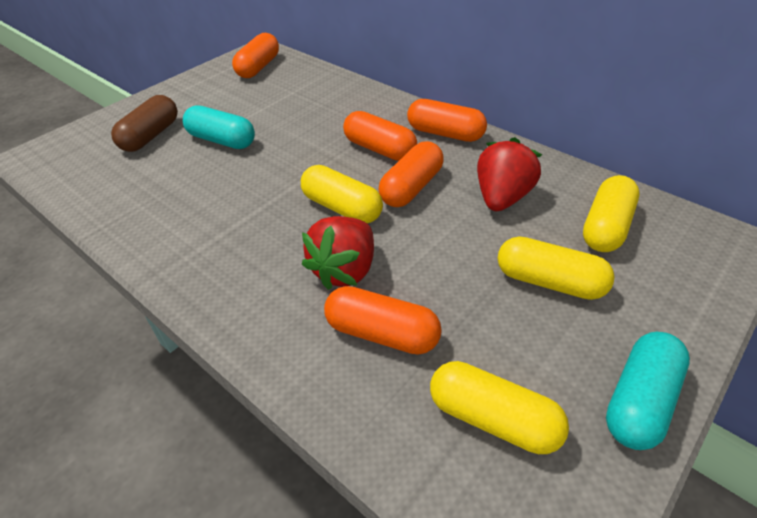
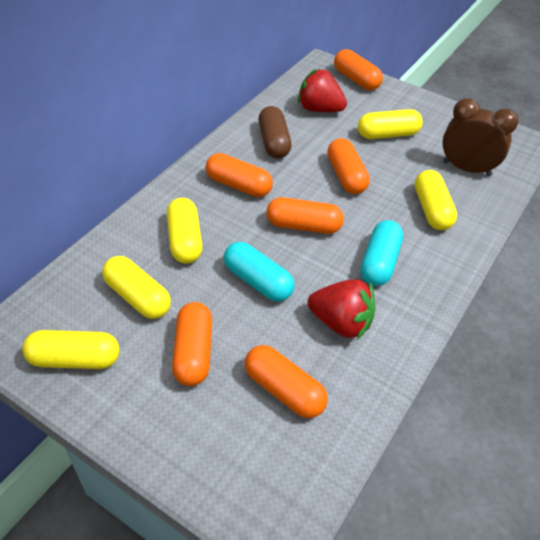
brown clock: none = 0 -> [442,98,518,176] = 1
orange capsule: [232,33,279,78] [324,286,442,355] [343,111,417,161] [378,141,444,207] [407,99,487,142] = 5 -> [172,302,212,386] [205,153,273,197] [245,345,328,418] [267,197,344,234] [327,138,370,194] [334,49,383,90] = 6
yellow capsule: [301,165,383,223] [430,361,569,454] [498,236,615,300] [583,175,639,252] = 4 -> [22,330,120,369] [102,256,171,319] [167,198,202,263] [358,109,423,139] [415,170,457,230] = 5

